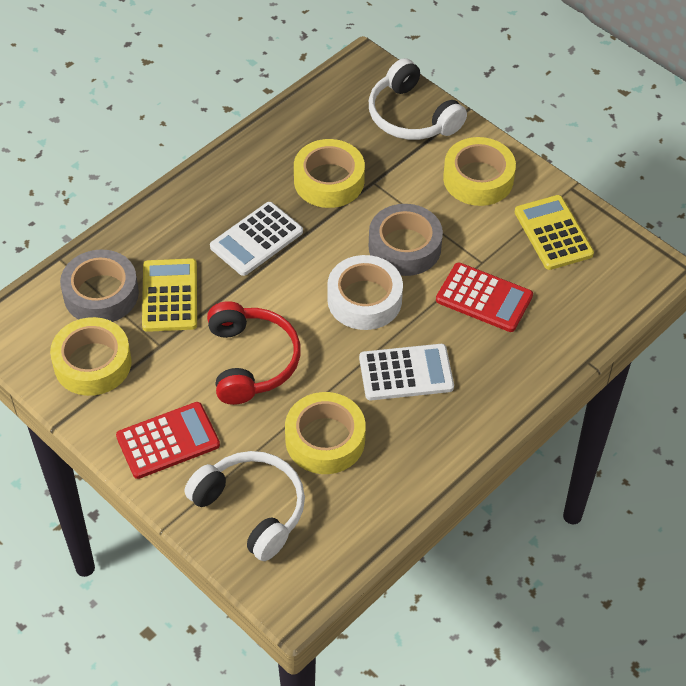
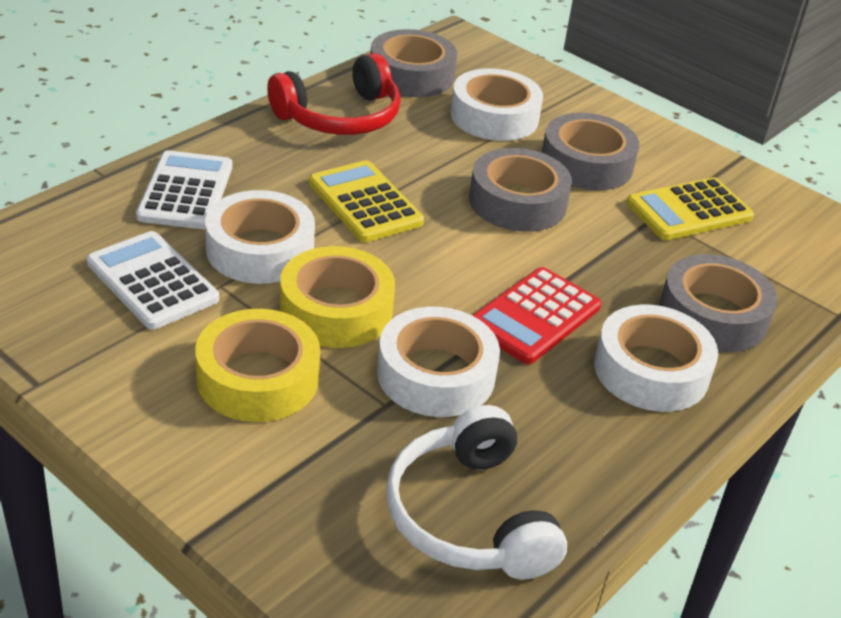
grey tape: [60,250,139,322] [369,204,443,276] = 2 -> [370,29,457,97] [469,148,572,232] [542,113,639,191] [659,254,777,352] = 4
red calculator: [116,402,220,479] [436,262,533,332] = 2 -> [472,267,601,364] = 1
white headphones: [185,451,305,561] [369,58,467,140] = 2 -> [386,405,567,580] = 1
white tape: [327,255,403,330] = 1 -> [205,190,315,284] [377,307,500,417] [450,68,543,141] [594,304,718,412] = 4
yellow tape: [50,317,132,396] [285,392,366,474] [294,139,365,208] [443,137,516,206] = 4 -> [195,309,320,422] [280,246,395,348] = 2

